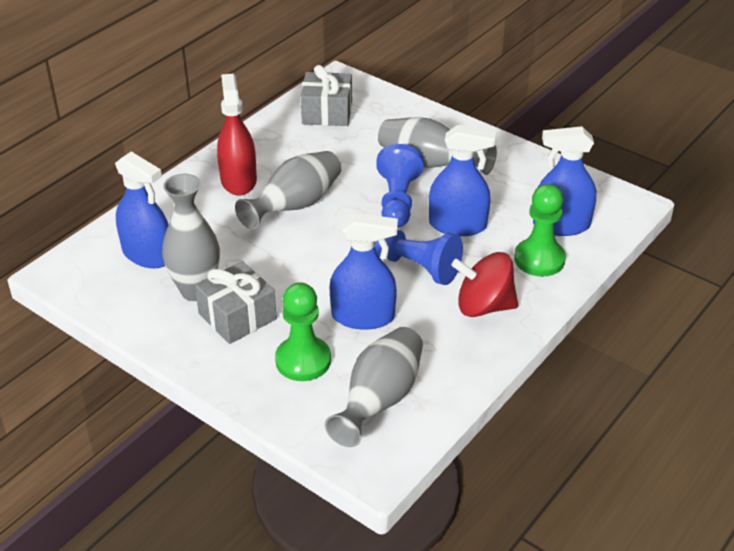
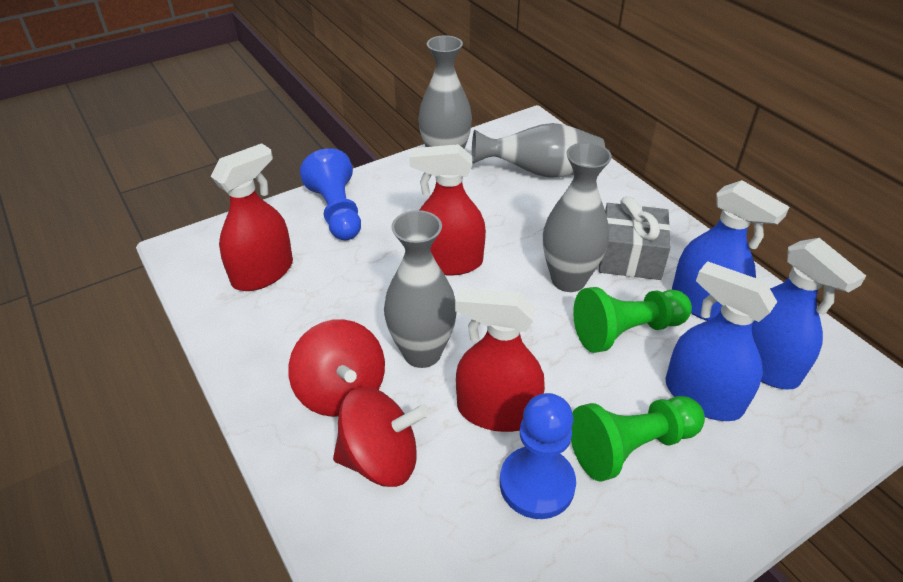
blue spray bottle: [115,152,168,268] [329,213,398,330] [429,125,496,236] [533,126,596,236] = 4 -> [666,261,777,421] [672,180,789,321] [752,238,866,389] = 3
grey gift: [195,261,277,344] [301,65,352,126] = 2 -> [599,196,671,280] = 1
red spinning top: [451,252,518,317] = 1 -> [288,319,385,417] [333,387,428,487] = 2
red spray bottle: [217,74,257,196] = 1 -> [211,143,293,291] [409,144,486,276] [455,288,545,432] = 3

